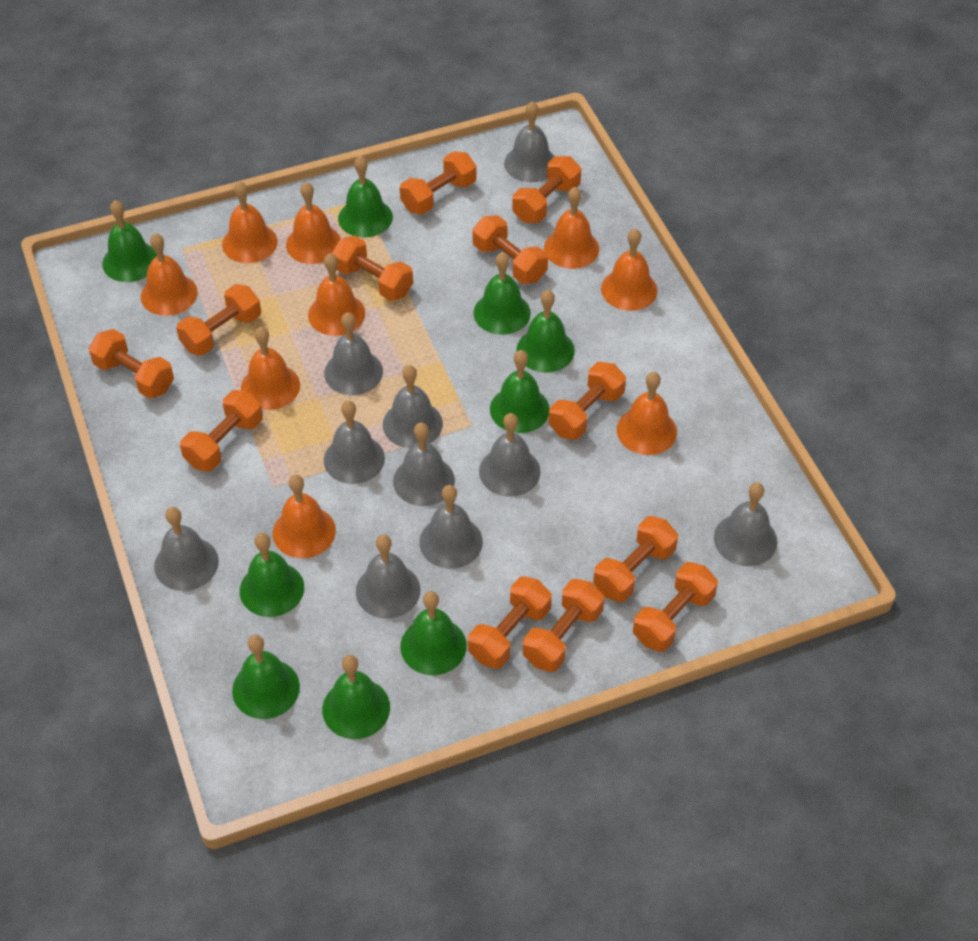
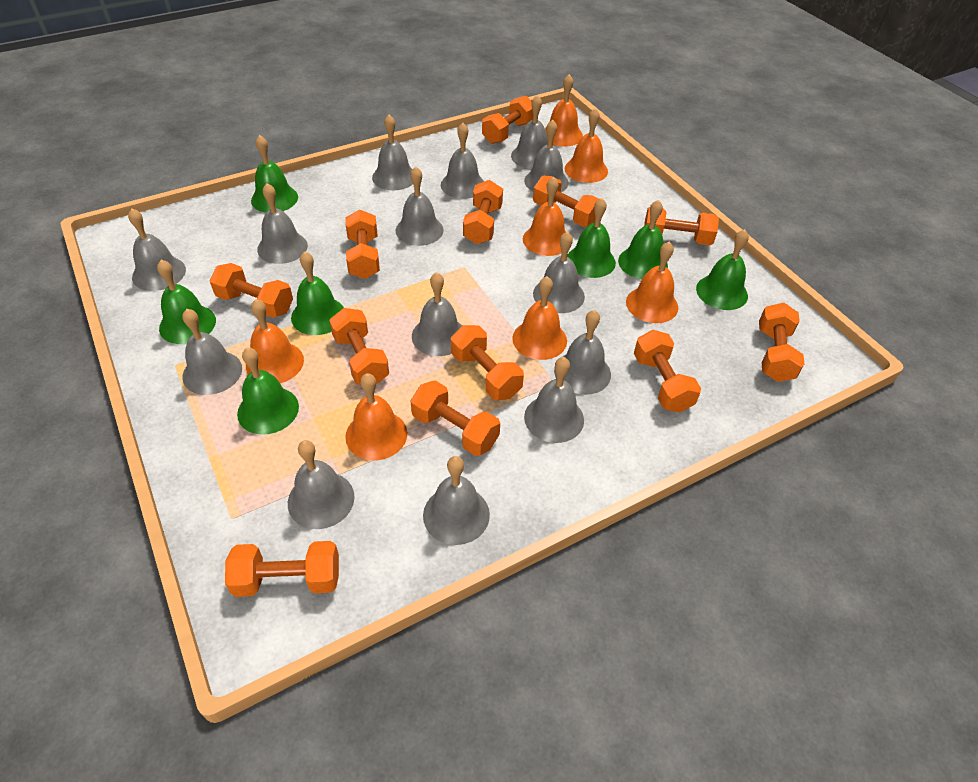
green bell: [102,200,157,282] [232,635,300,719] [240,533,304,617] [322,655,390,739] [338,156,393,238] [400,591,467,675] [474,252,531,335] [490,350,549,433] [516,290,575,373] = 9 -> [157,260,216,344] [237,347,299,435] [251,135,298,213] [291,252,344,335] [567,198,616,278] [618,200,668,279] [696,229,749,310] = 7
grey bell: [154,507,219,591] [324,312,383,395] [324,401,385,484] [356,534,420,618] [383,365,443,448] [393,423,455,506] [419,485,483,569] [479,413,541,497] [504,101,555,182] [714,482,777,566] = 10 -> [128,208,186,291] [182,309,242,395] [257,183,308,264] [288,440,355,529] [372,115,413,190] [396,167,444,246] [412,272,462,356] [423,456,490,545] [441,123,484,199] [511,95,548,169] [524,119,569,192] [524,357,584,443] [533,231,585,313] [554,310,611,395] = 14
orange bell: [141,233,198,316] [222,181,277,263] [241,327,300,410] [273,475,336,558] [286,182,341,264] [308,253,365,336] [544,187,599,269] [601,228,658,311] [617,372,677,455] = 9 -> [246,299,304,383] [345,373,407,460] [512,276,567,360] [523,177,566,256] [545,74,583,147] [565,108,608,183] [626,242,678,323] = 7

